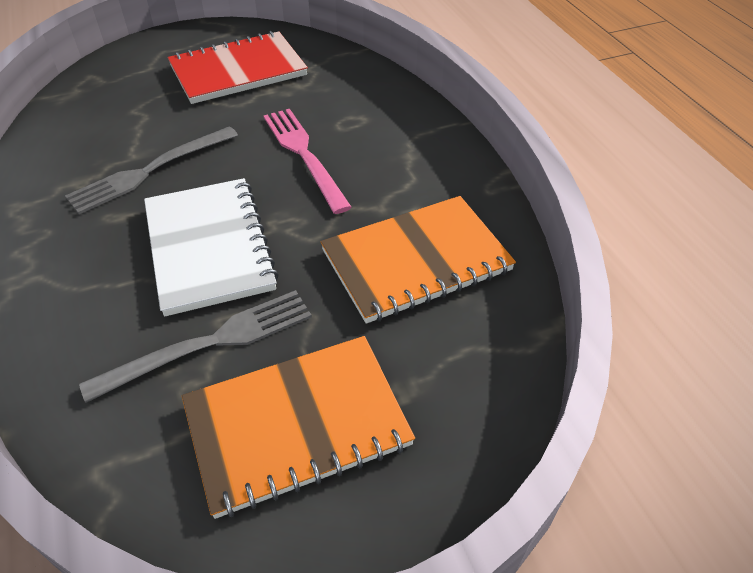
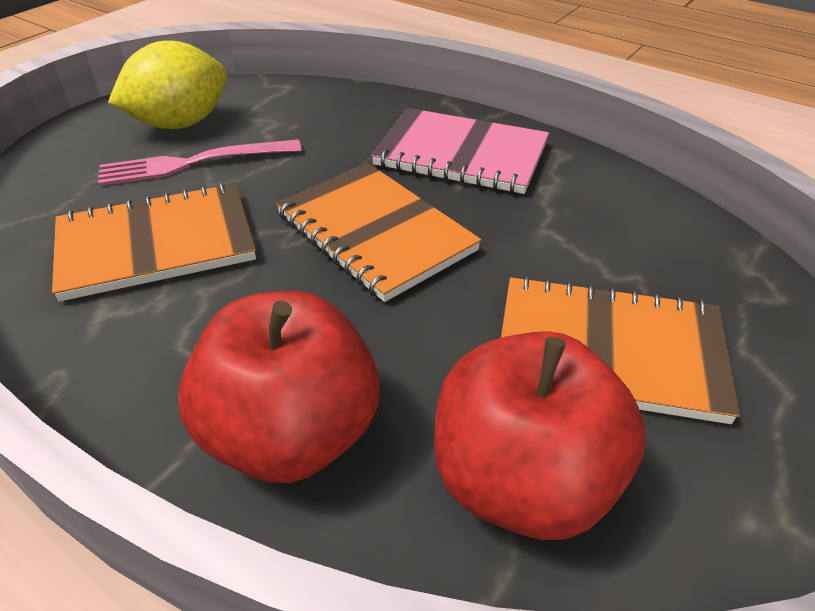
grey fork: [65,126,238,214] [79,290,312,403] = 2 -> none = 0
orange notebook: [182,336,415,519] [320,196,516,324] = 2 -> [52,183,256,302] [276,163,481,302] [501,276,740,424] = 3
pink notebook: none = 0 -> [371,108,549,194] = 1
red apple: none = 0 -> [178,291,380,483] [434,331,646,540] = 2
red notebook: [168,31,308,104] = 1 -> none = 0
white notebook: [144,178,279,316] = 1 -> none = 0
yellow lemon: none = 0 -> [108,41,227,129] = 1

